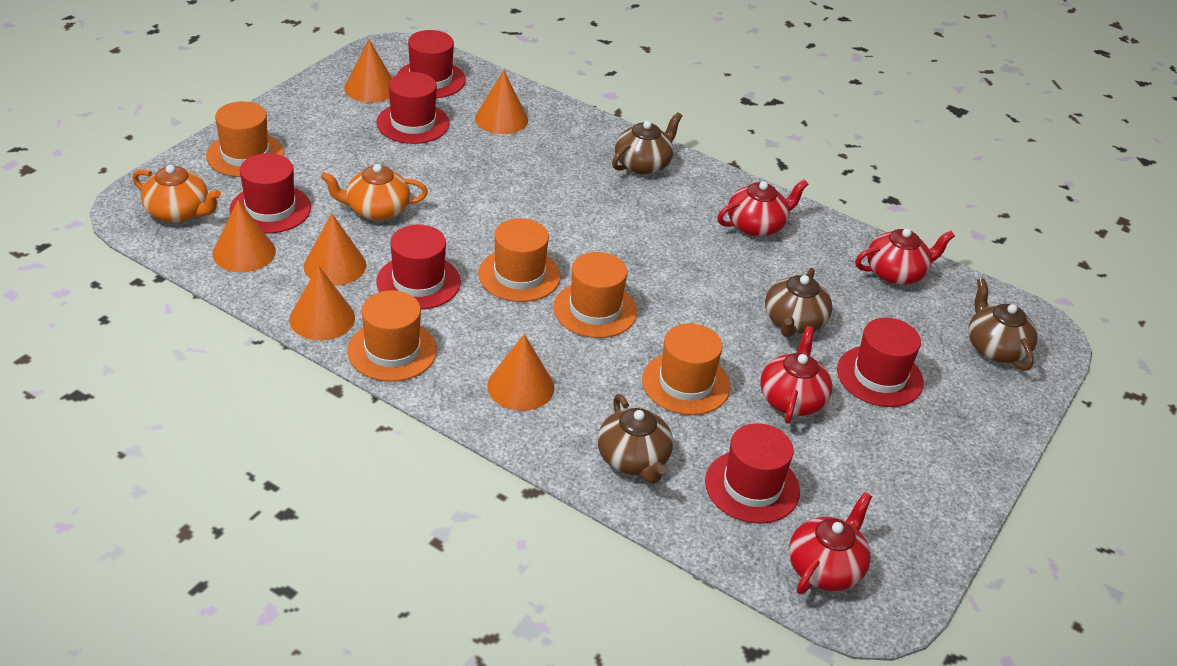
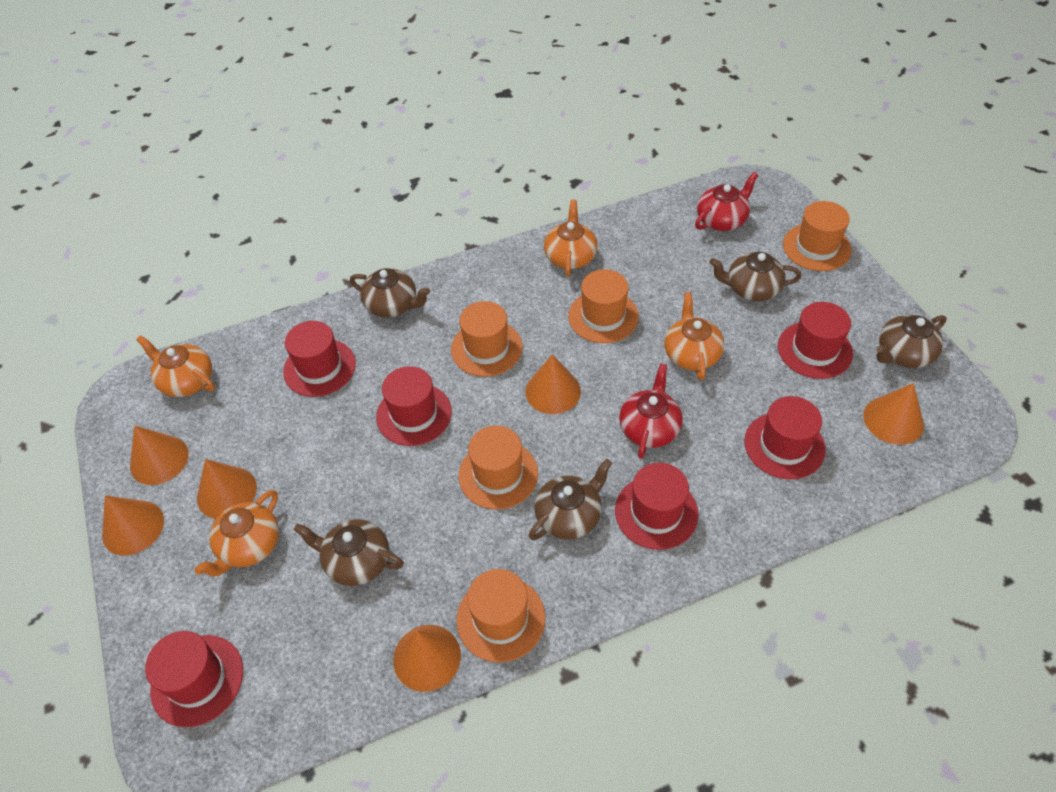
brown teapot: [598,394,673,484] [612,112,682,175] [765,268,832,337] [968,278,1038,371] = 4 -> [294,519,404,586] [350,268,430,317] [528,459,612,540] [709,252,802,301] [876,315,947,368] = 5
orange teapot: [132,165,221,223] [321,164,428,221] = 2 -> [136,335,215,397] [194,490,279,576] [544,200,598,276] [664,292,724,380] = 4
red teapot: [717,179,809,237] [760,326,832,424] [789,492,872,594] [855,228,955,285] = 4 -> [619,364,683,459] [695,172,758,231] = 2

